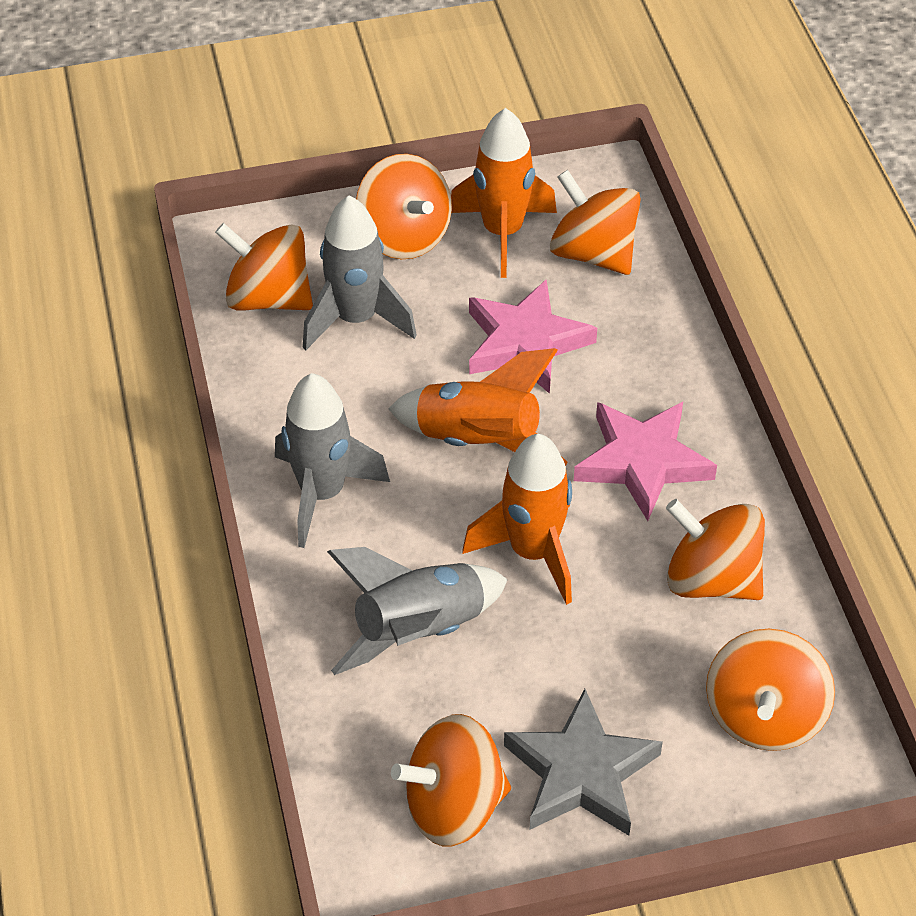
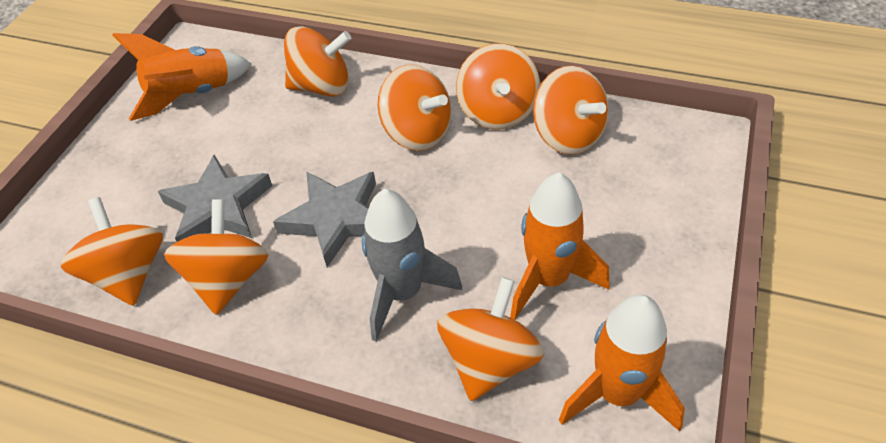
grey rocket: [275,373,390,548] [303,196,417,350] [327,547,508,675] = 3 -> [362,189,463,342] = 1
grey star: [504,689,663,836] = 1 -> [158,155,272,242] [273,171,376,267] = 2
orange spinning top: [215,223,313,310] [356,154,452,259] [391,714,511,847] [550,170,641,275] [666,499,765,600] [706,629,835,751] = 6 -> [61,197,163,306] [164,199,268,315] [284,27,351,97] [378,65,452,151] [437,277,544,401] [456,44,540,129] [533,66,609,155] = 7
pink star: [469,279,597,394] [574,402,717,521] = 2 -> none = 0

